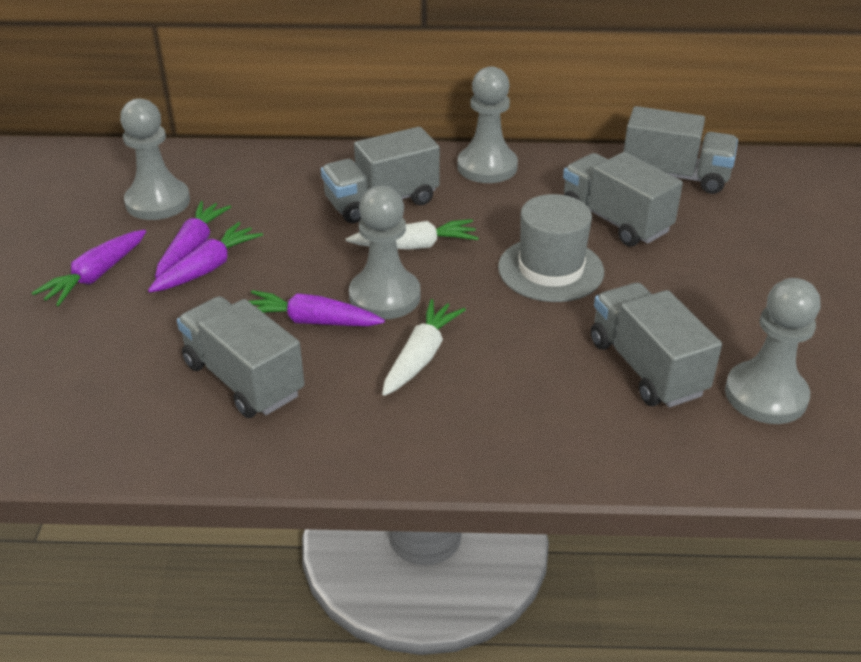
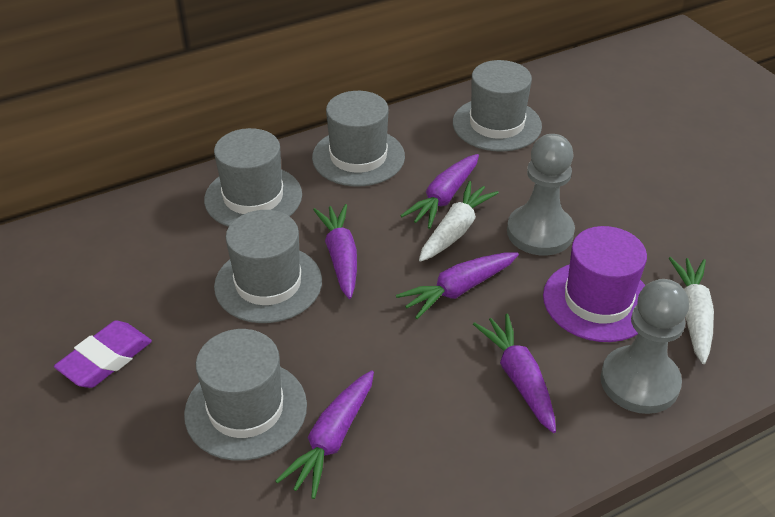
grey hat: [498,194,604,302] = 1 -> [184,329,307,461] [204,128,302,227] [214,210,322,323] [312,91,405,186] [453,60,542,152] = 5
grey pawn: [120,98,190,220] [349,186,421,319] [458,66,518,183] [725,278,820,424] = 4 -> [507,134,575,256] [601,279,689,414] = 2
grey truck: [177,296,305,418] [321,127,440,223] [563,152,683,246] [591,283,722,407] [624,106,738,194] = 5 -> none = 0
purple carrot: [32,230,146,306] [148,222,263,292] [155,201,231,278] [249,290,385,326] = 4 -> [275,370,374,499] [313,204,357,299] [396,252,519,319] [401,154,479,229] [473,314,556,433] = 5
purple eraser: none = 0 -> [54,321,152,388] = 1
purple hat: none = 0 -> [543,226,647,342] = 1

